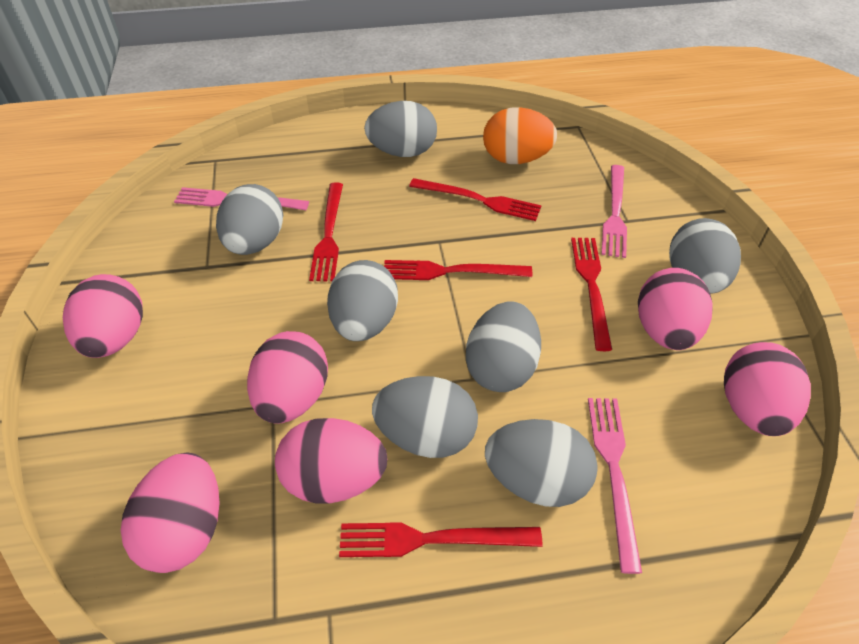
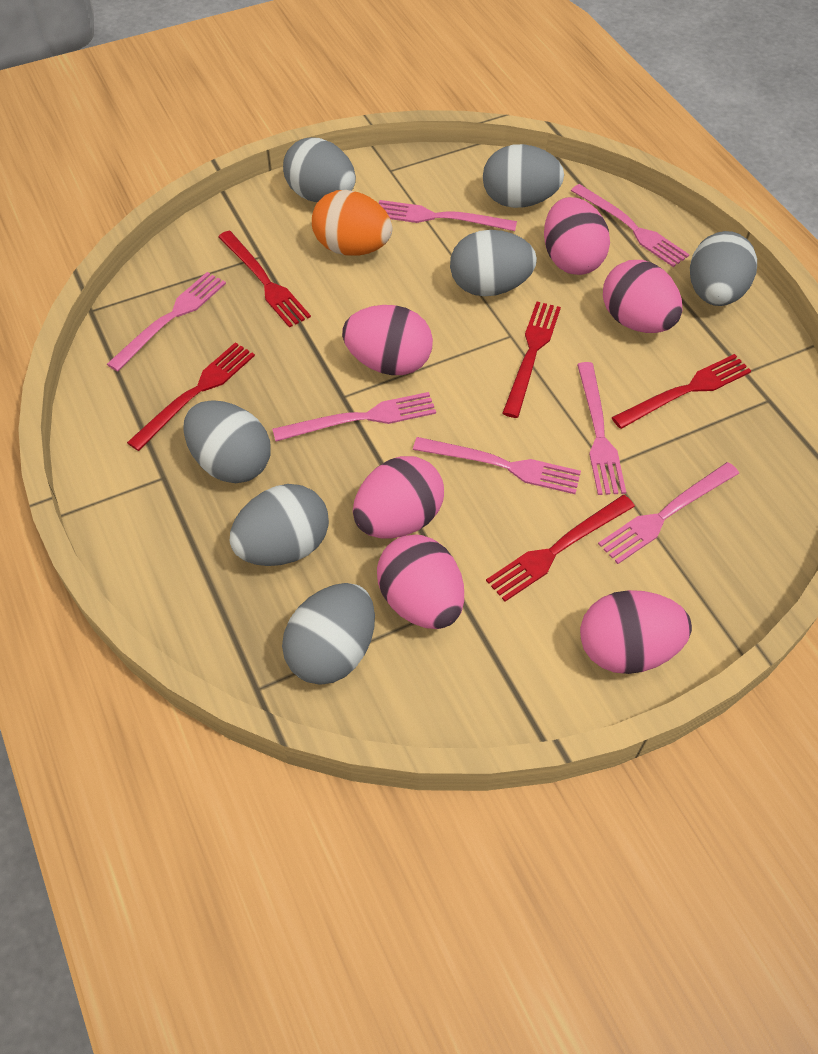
pink fork: [174,187,309,210] [588,398,642,574] [601,165,627,258] = 3 -> [107,272,226,372] [272,392,436,441] [379,200,517,231] [413,437,581,494] [571,184,689,267] [577,362,626,495] [598,462,739,564] = 7

